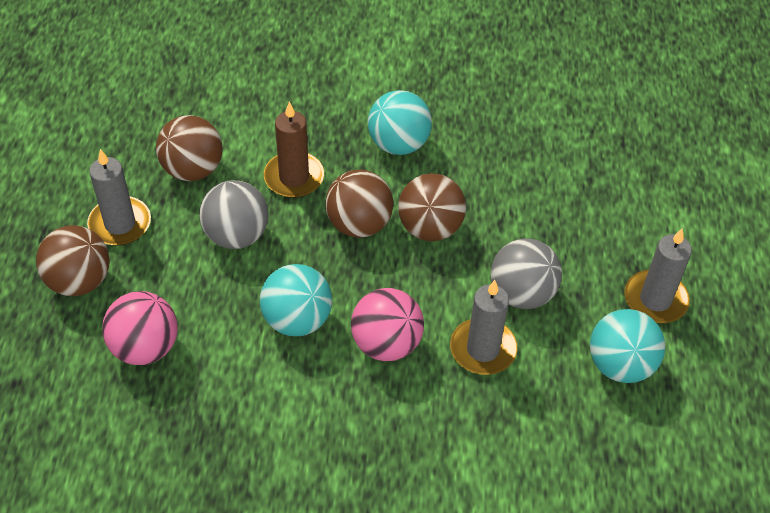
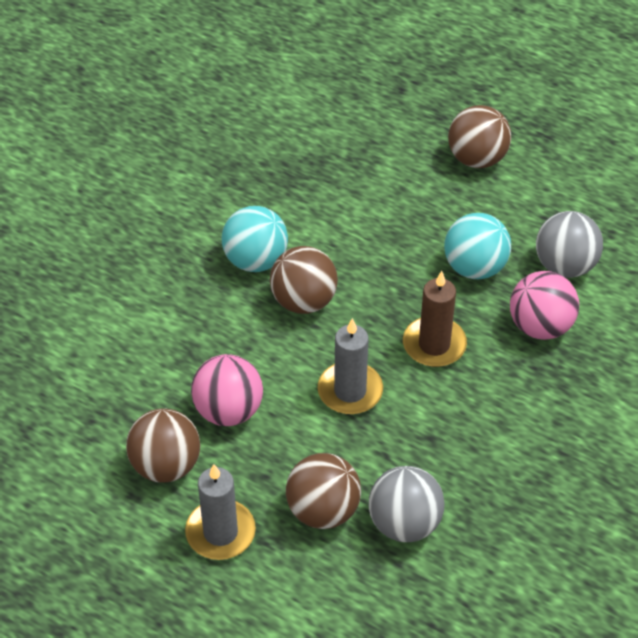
grey candle: [87,149,151,246] [450,280,517,375] [624,228,692,323] = 3 -> [185,464,256,560] [318,318,383,414] = 2
turquoise ball: [260,264,332,336] [368,90,432,155] [590,309,665,383] = 3 -> [222,206,288,272] [444,213,511,279] = 2

